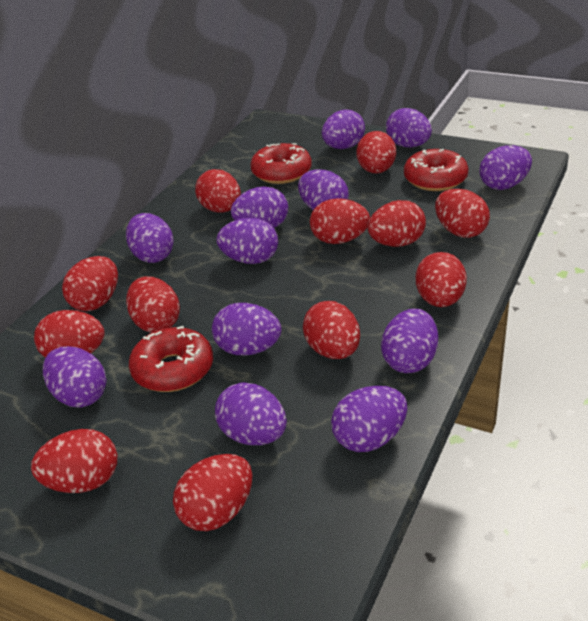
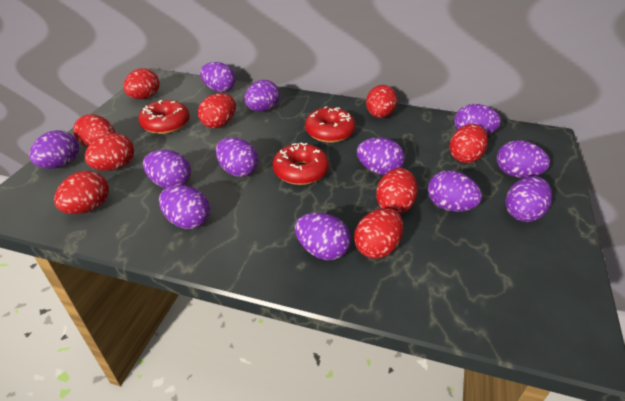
red egg: [31,429,117,493] [34,310,105,358] [62,256,118,311] [126,276,180,333] [173,454,252,531] [195,169,241,213] [303,301,360,359] [310,198,370,244] [356,131,396,174] [368,200,426,247] [416,252,467,307] [435,189,490,238] = 12 -> [54,171,109,214] [73,114,115,147] [85,133,134,171] [123,68,160,99] [198,93,236,128] [354,208,403,259] [366,85,397,118] [376,168,418,214] [449,124,488,163] = 9

